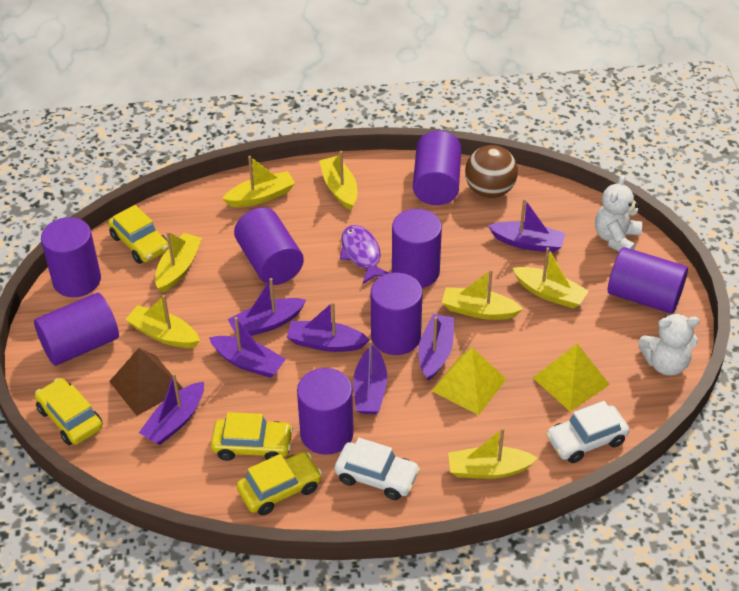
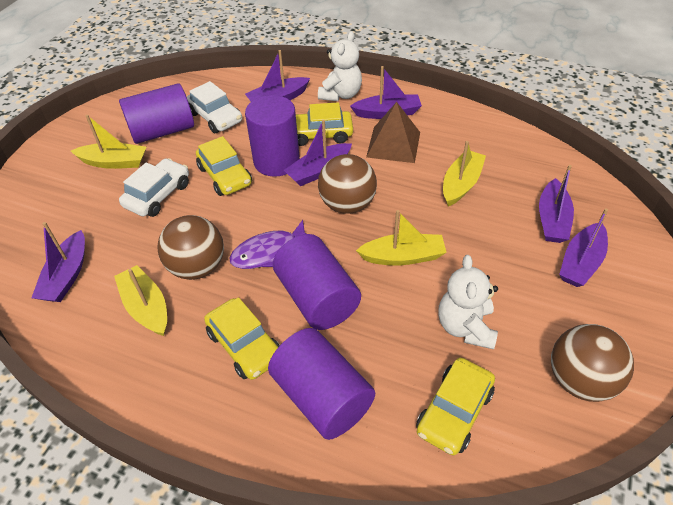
brown ball: [465,145,518,198] = 1 -> [157,215,224,280] [318,154,377,214] [551,324,634,402] = 3
purple boat: [139,373,204,445] [209,317,286,378] [228,278,306,336] [287,302,370,352] [353,340,387,414] [418,314,454,381] [488,198,565,253] = 7 -> [31,222,85,302] [245,50,310,102] [284,120,352,186] [350,66,422,119] [539,165,574,243] [559,208,608,287] = 6
purple cylinder: [34,293,119,366] [41,217,101,297] [234,207,304,285] [297,368,354,455] [371,272,423,355] [392,209,442,288] [413,131,462,205] [608,247,688,313] = 8 -> [119,84,194,144] [245,95,300,177] [268,328,375,440] [273,234,361,330] = 4
yellow boat: [125,295,200,348] [155,231,202,292] [222,156,295,207] [319,151,357,210] [442,269,523,320] [448,427,538,479] [513,247,589,308] = 7 -> [71,115,146,169] [114,265,167,336] [356,210,447,266] [443,141,486,206] = 4
yellow pyramid: [432,348,506,415] [533,344,610,412] = 2 -> none = 0

